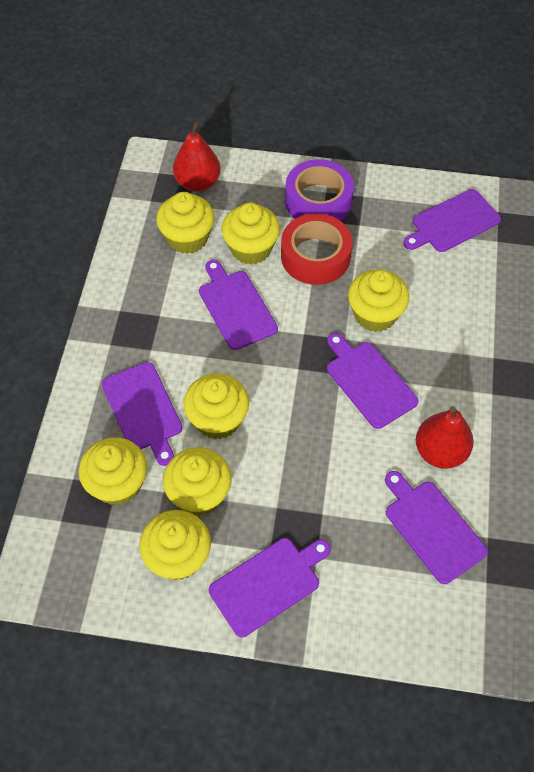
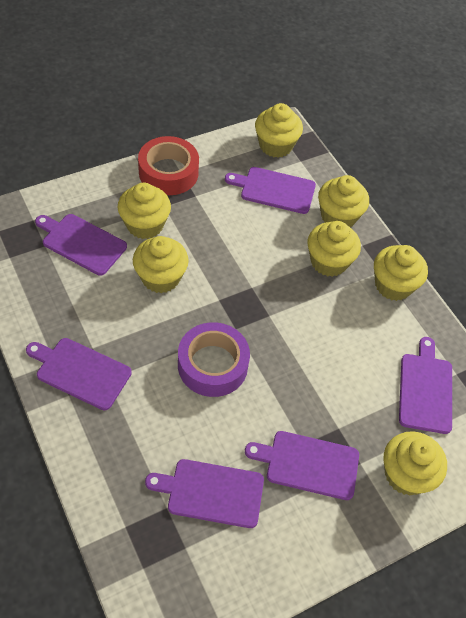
red pear: [173,121,221,192] [416,406,474,469] = 2 -> none = 0

